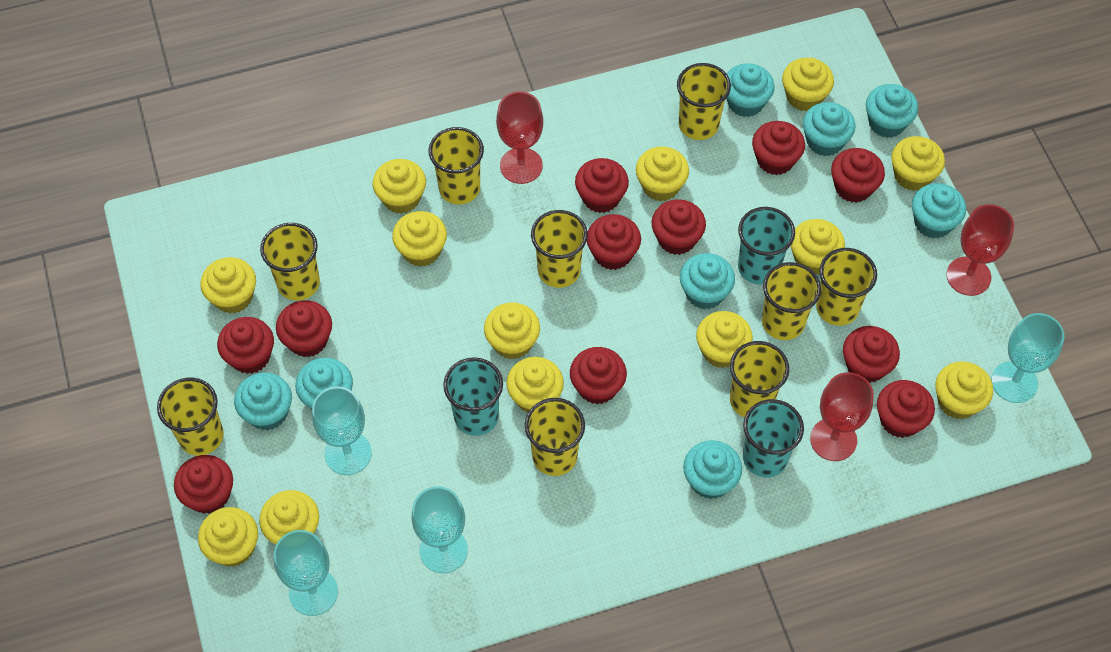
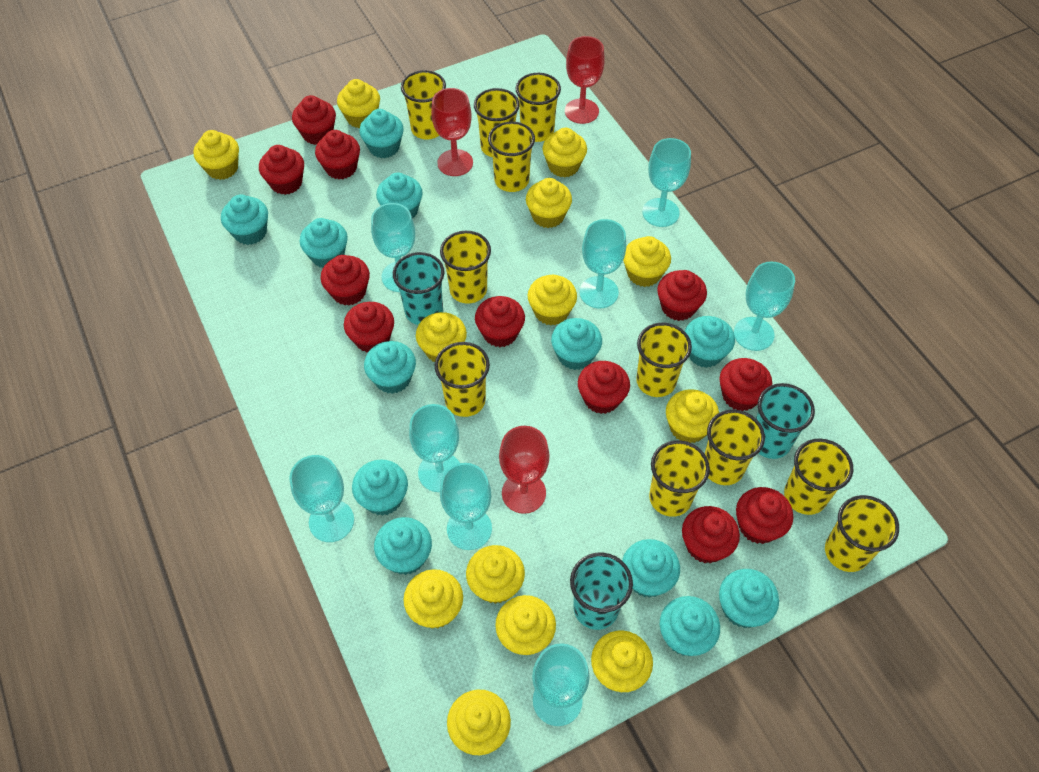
turquoise cupcake: [234,372,292,430] [295,358,353,409] [680,253,735,309] [683,440,742,499] [726,63,775,117] [803,102,855,156] [866,84,918,138] [912,183,966,239] = 8 -> [221,195,268,245] [300,218,348,268] [352,460,408,516] [359,109,404,158] [364,341,416,394] [374,517,432,575] [376,173,423,219] [551,318,602,370] [622,539,680,598] [660,596,720,656] [685,316,735,368] [719,569,779,628] = 12
turquoise goblet: [274,530,338,616] [312,387,372,475] [412,486,468,573] [991,313,1064,403] = 4 -> [289,455,354,542] [371,203,415,292] [409,404,460,492] [440,463,492,550] [532,643,590,726] [579,219,626,308] [642,138,691,227] [734,261,795,351] = 8
yellow cup: [157,378,224,456] [260,223,320,300] [429,127,484,205] [525,398,585,476] [531,210,588,288] [677,63,731,140] [730,341,789,417] [762,262,821,340] [816,248,877,326] = 9 -> [401,70,446,139] [435,342,490,417] [440,231,491,304] [474,88,520,157] [488,122,535,192] [516,73,561,142] [636,323,692,397] [649,440,710,517] [705,409,765,485] [784,438,853,515] [825,495,899,572] = 11

